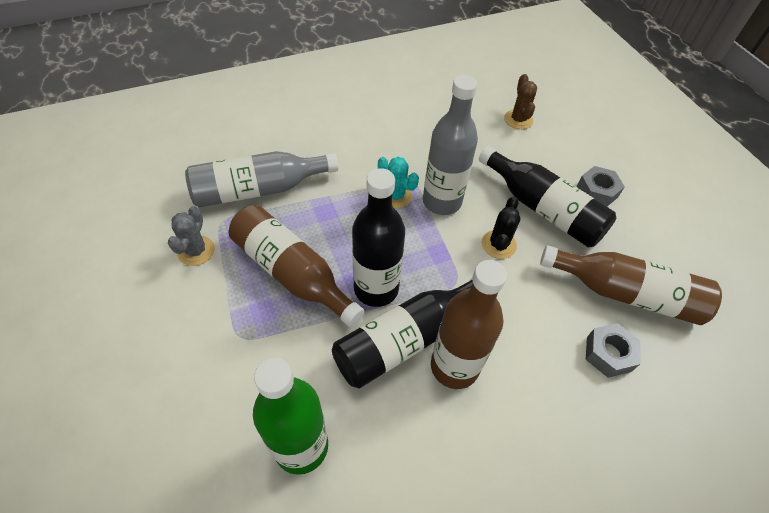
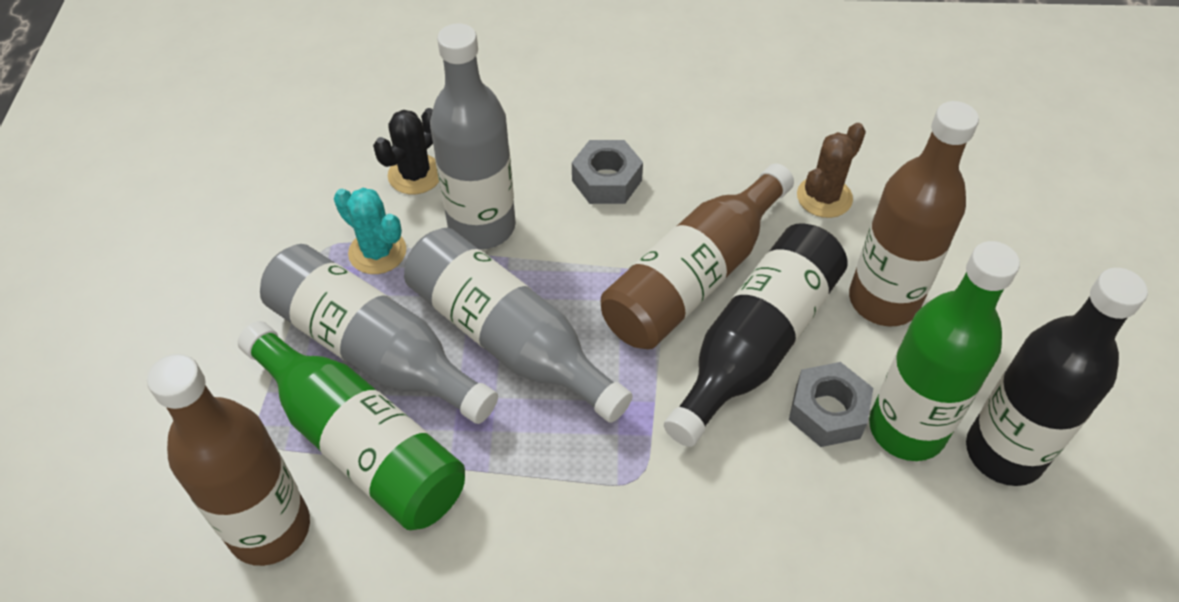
black bottle: [332,278,473,388] [352,168,405,307] [479,146,616,247] = 3 -> [664,223,848,447] [966,268,1148,486] = 2
green bottle: [253,358,328,475] = 1 -> [238,321,465,530] [869,241,1020,461] = 2
grey bottle: [185,151,339,207] [423,75,478,215] = 2 -> [260,244,498,424] [404,228,633,423] [430,23,516,250] = 3
grey cactus: [168,206,215,266] = 1 -> none = 0

